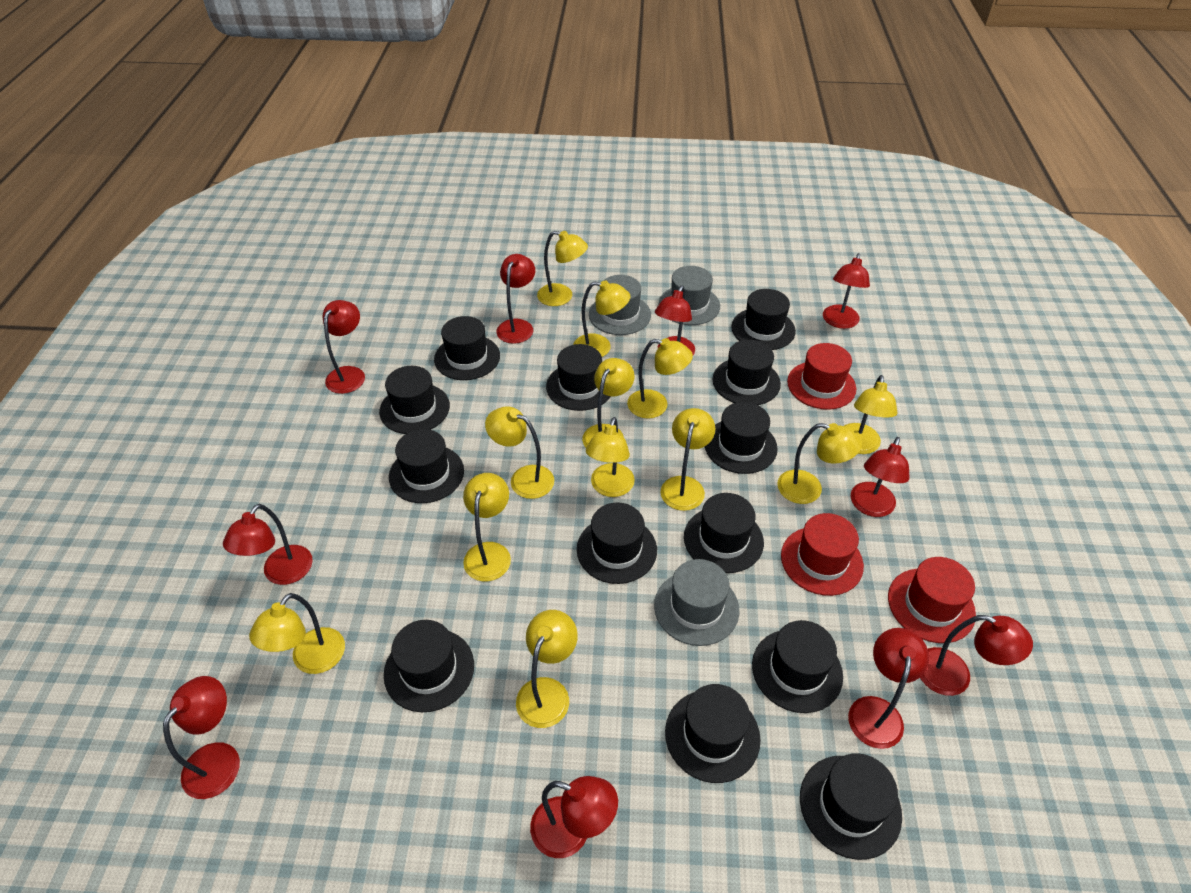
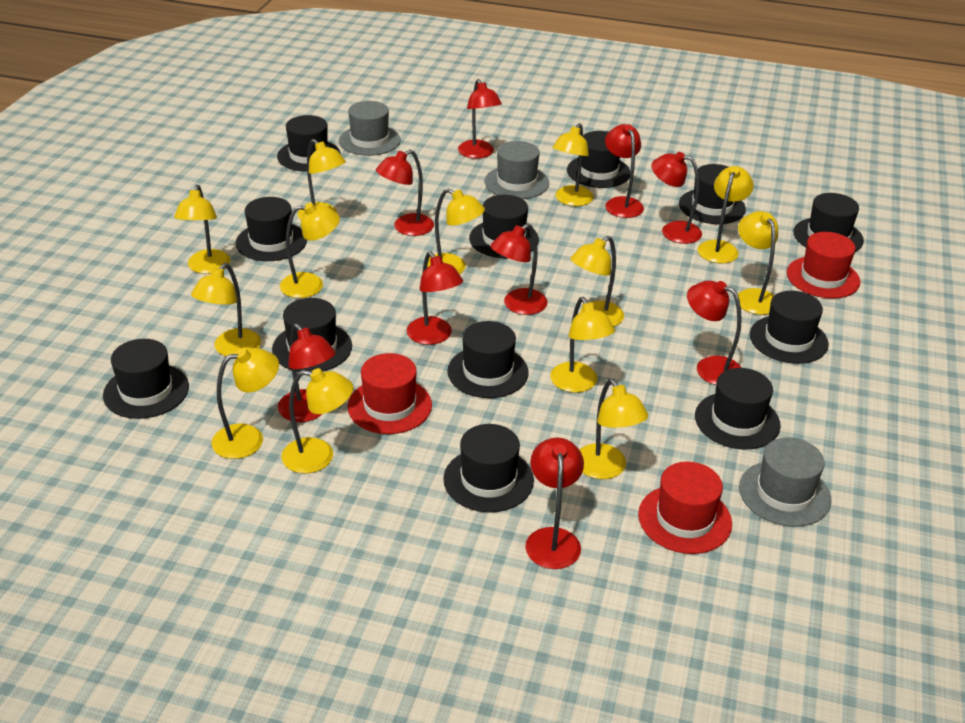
black hat: [379,366,450,434] [384,620,474,712] [389,429,464,503] [434,316,500,380] [546,344,611,411] [577,502,657,584] [665,684,761,783] [684,493,764,573] [705,402,778,474] [713,340,781,405] [731,289,796,350] [752,620,843,713] [800,753,902,860] = 13 -> [103,339,189,419] [236,197,307,261] [272,298,352,372] [277,115,341,172] [443,424,534,512] [447,321,529,398] [469,195,539,258] [567,131,630,188] [679,164,746,224] [695,368,781,449] [750,291,829,364] [794,193,864,252] = 12
red lamp: [163,676,240,799] [223,504,313,585] [323,300,365,394] [496,254,535,344] [530,776,618,858] [655,286,695,355] [823,253,870,329] [848,628,929,749] [851,437,910,517] [920,615,1033,696] = 10 -> [278,324,336,422] [376,150,434,236] [407,251,463,345] [458,79,502,159] [490,223,548,315] [525,437,584,569] [605,124,644,218] [652,152,702,244] [687,280,742,385] = 9
yellow lamp: [249,593,345,674] [463,473,511,581] [485,406,554,499] [516,610,578,728] [537,231,588,306] [573,280,630,357] [582,358,635,447] [586,417,635,497] [627,338,693,419] [660,408,715,511] [777,423,862,504] [844,375,897,454] = 12 -> [174,185,231,274] [191,263,261,356] [211,348,279,459] [280,202,340,298] [281,368,354,473] [298,139,346,220] [427,189,485,274] [550,297,615,393] [552,123,594,206] [570,236,624,326] [580,379,648,479] [697,166,754,264] [738,211,778,315] = 13

